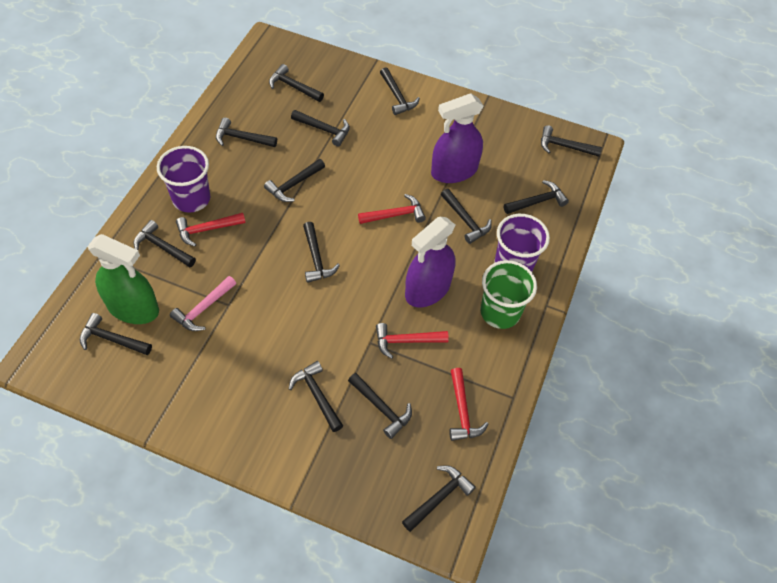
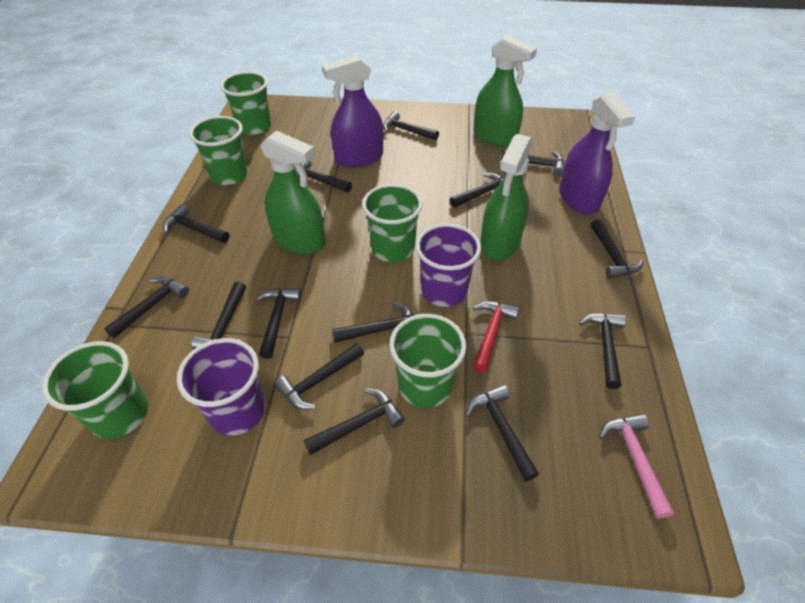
green cup: [481,260,537,329] = 1 -> [42,341,148,439] [189,116,248,185] [220,72,271,135] [362,184,423,262] [389,314,466,408] = 5
green spray bottle: [87,234,159,324] = 1 -> [260,130,326,254] [474,35,537,147] [480,134,532,261] = 3
red hammer: [176,213,246,247] [358,194,426,224] [376,323,449,359] [449,368,489,441] = 4 -> [473,301,519,373] = 1

